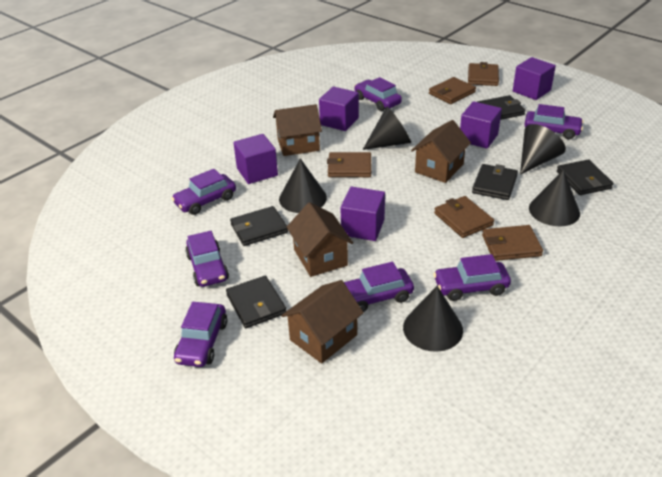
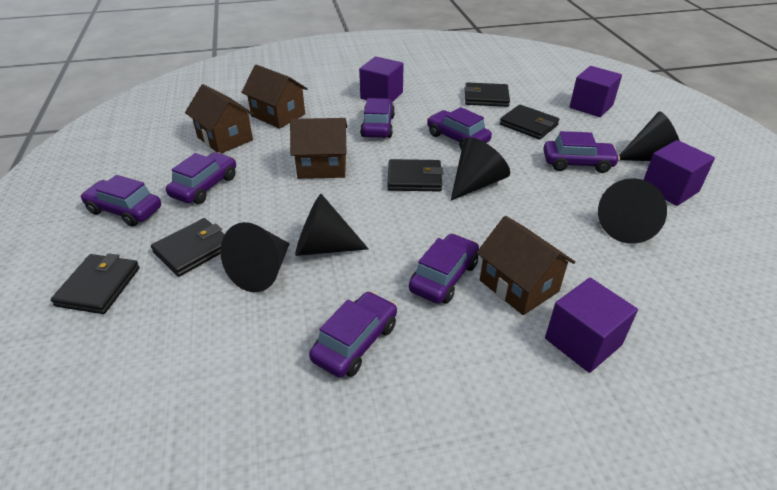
brown wallet: [327,152,371,177] [429,77,476,104] [434,196,494,238] [468,62,499,86] [482,225,543,261] = 5 -> none = 0
purple cube: [233,134,278,184] [319,86,359,131] [340,186,385,241] [460,101,502,149] [513,57,556,100] = 5 -> [359,56,404,102] [545,278,638,373] [570,66,622,117] [644,140,715,206] = 4

